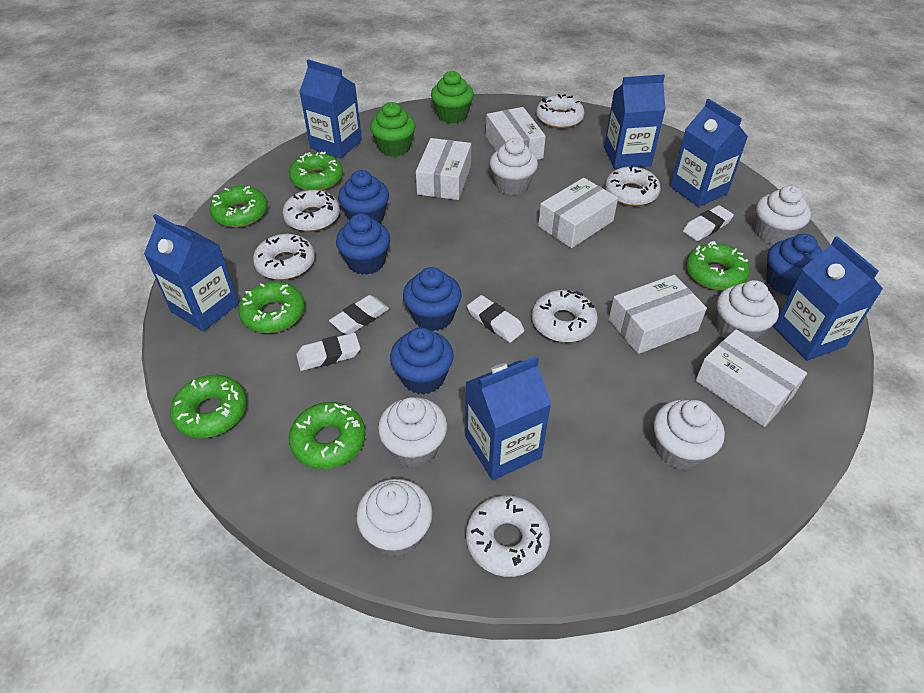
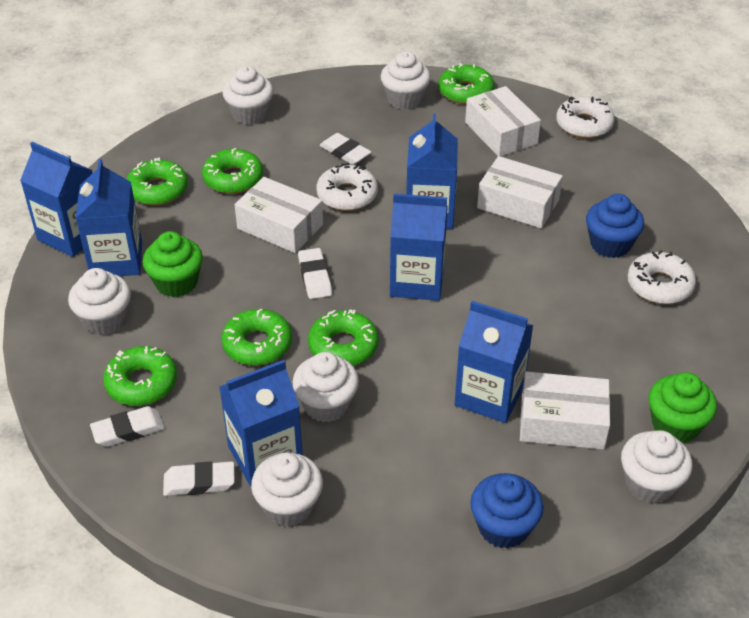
blue cupcake: [336,213,390,275] [338,170,389,223] [390,327,454,395] [403,267,462,331] [766,234,822,296] = 5 -> [470,473,544,549] [586,194,644,258] = 2
white box: [416,138,471,200] [486,107,546,160] [538,178,618,248] [609,275,707,354] [696,329,807,427] = 5 -> [235,177,323,253] [465,86,541,157] [477,156,563,228] [520,371,610,450] = 4
white donut: [253,234,315,280] [283,190,340,232] [466,495,550,577] [532,290,598,342] [536,94,584,129] [605,166,661,206] = 6 -> [316,163,378,211] [556,96,615,138] [628,251,696,304] = 3

